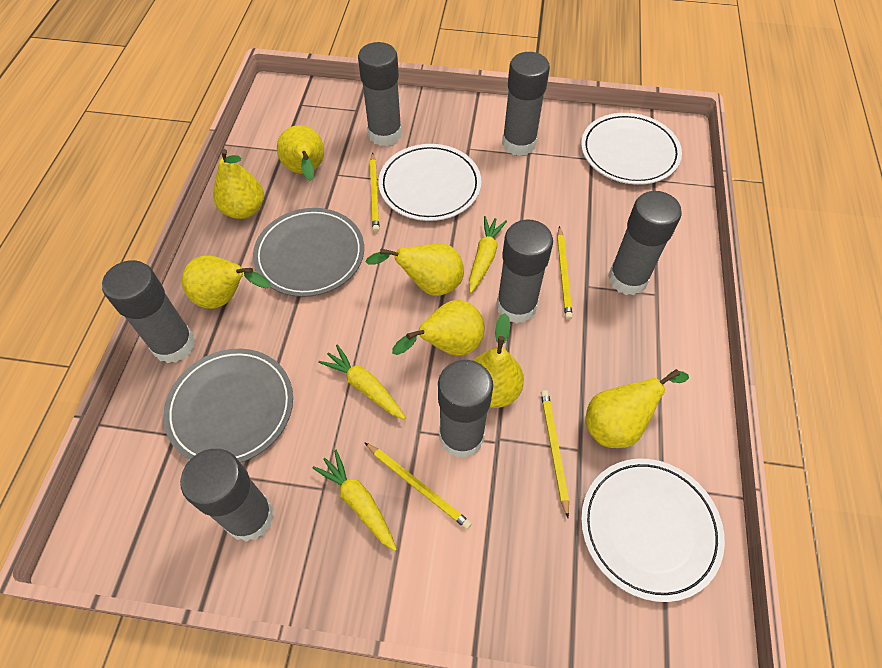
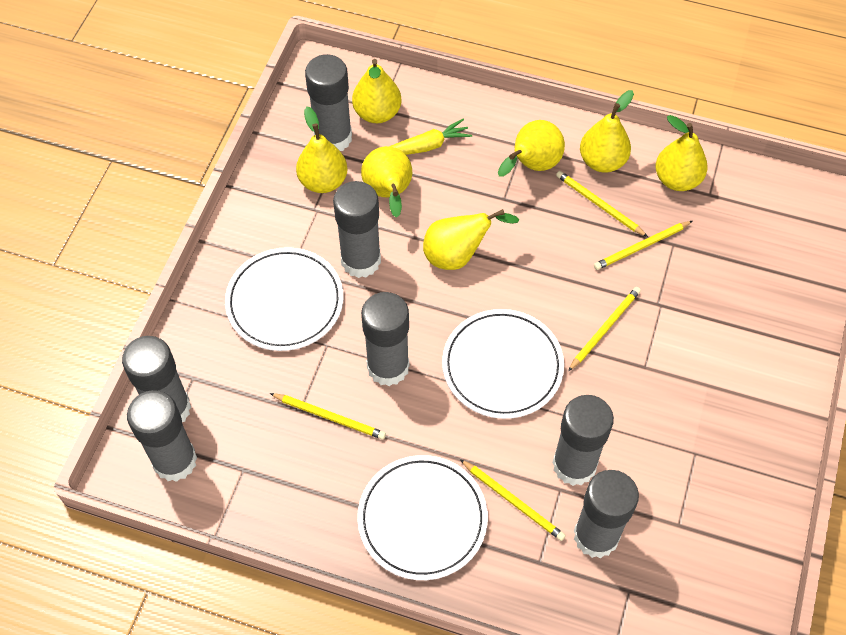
grey plate: [163,349,293,463] [253,208,364,297] = 2 -> none = 0
yellow carrot: [312,450,397,551] [318,345,406,419] [469,216,507,293] = 3 -> [390,119,472,155] = 1
yellow pencil: [364,442,472,529] [370,152,379,232] [541,390,569,518] [557,226,573,320] = 4 -> [270,393,386,440] [460,459,566,541] [556,171,648,237] [568,287,641,371] [594,221,693,270] = 5

